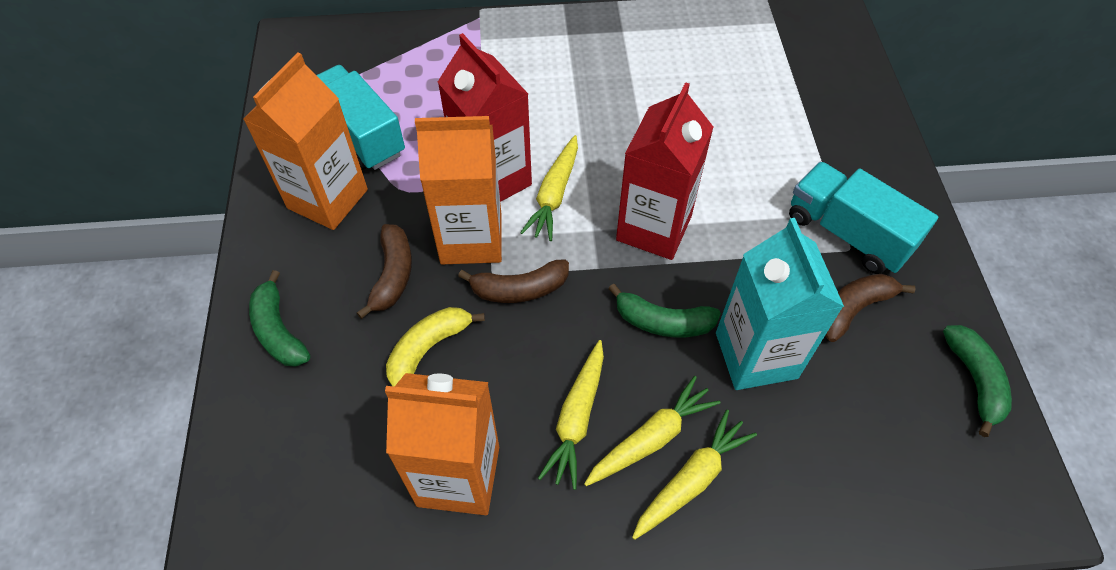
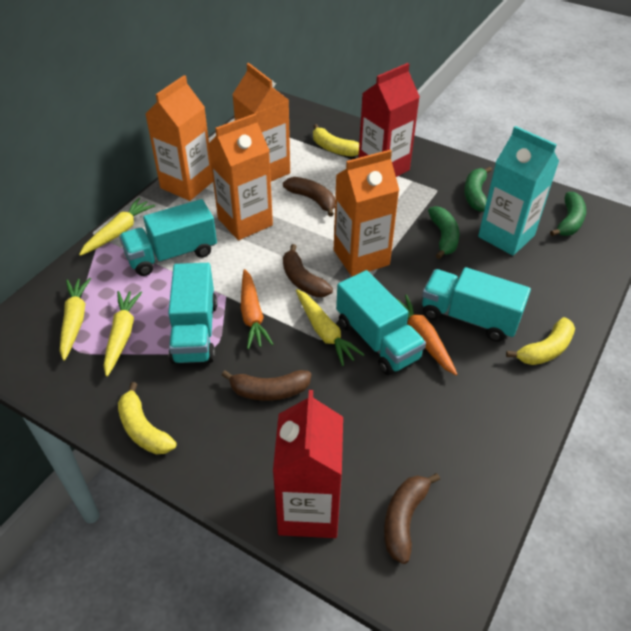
brown banana: [357,224,412,319] [458,259,569,303] [825,274,916,342] = 3 -> [222,370,311,401] [283,177,335,217] [283,244,333,297] [384,473,440,564] = 4
orange carrot: none = 0 -> [241,269,273,349] [396,295,457,375] = 2
orange carton: [243,53,368,230] [385,373,499,515] [415,116,502,264] = 3 -> [146,75,213,201] [208,113,273,240] [232,63,290,181] [334,150,399,277] = 4
turquoise truck: [316,65,405,170] [789,162,938,274] = 2 -> [119,199,217,276] [168,263,217,364] [336,270,426,375] [422,267,531,342] = 4
yellow banana: [386,307,485,387] = 1 -> [118,382,176,454] [313,124,359,157] [506,317,575,365] = 3

